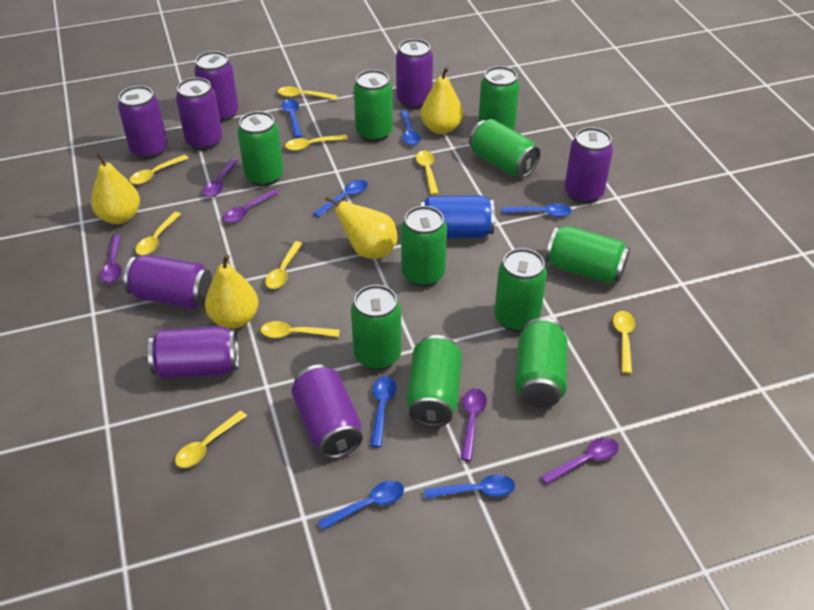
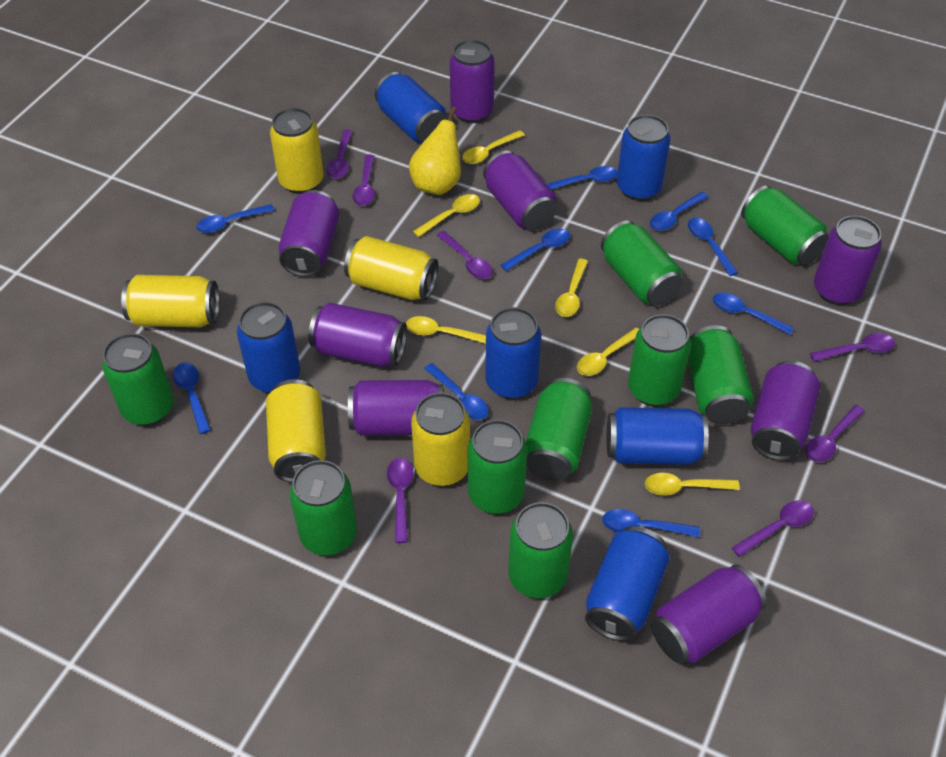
blue can: [420,195,495,239] = 1 -> [237,302,300,393] [375,72,447,143] [485,307,541,399] [585,526,670,641] [607,407,709,465] [617,114,671,201] = 6
blue spoon: [282,99,302,138] [313,180,368,217] [318,480,404,531] [370,376,396,447] [400,110,421,146] [424,474,515,499] [502,203,572,217] = 7 -> [173,362,211,434] [196,204,275,233] [424,363,488,420] [501,228,570,271] [546,166,618,190] [602,509,700,537] [650,192,709,231] [688,218,738,276] [713,293,794,335] = 9
green can: [237,111,284,186] [351,285,401,370] [354,70,393,142] [401,206,447,287] [406,335,462,427] [469,119,540,178] [478,66,520,130] [494,248,547,332] [515,318,568,408] [546,226,630,284] = 10 -> [102,333,174,426] [290,460,357,555] [468,420,527,514] [508,502,573,598] [526,378,592,481] [601,221,683,306] [628,314,691,406] [688,325,754,424] [741,185,829,265] = 9
purple spoon: [100,235,122,283] [203,158,239,197] [223,189,280,223] [460,388,487,461] [541,437,619,485] = 5 -> [326,130,353,179] [353,155,375,206] [387,458,414,543] [437,231,493,279] [732,500,814,557] [806,405,865,462] [810,333,895,362] = 7
yellow can: none = 0 -> [121,275,219,327] [266,379,326,482] [270,108,324,194] [344,236,438,300] [411,393,470,486] = 5
yellow pear: [91,153,140,224] [205,254,259,328] [325,196,397,259] [421,67,463,134] = 4 -> [409,107,461,195] = 1
yellow spoon: [129,154,189,185] [135,212,181,255] [175,410,247,468] [261,321,340,338] [265,241,303,289] [278,86,337,100] [285,135,348,151] [416,150,439,195] [613,311,635,374] = 9 -> [406,316,486,344] [413,194,480,237] [462,130,525,164] [555,259,588,317] [577,327,639,376] [645,473,740,496] = 6

